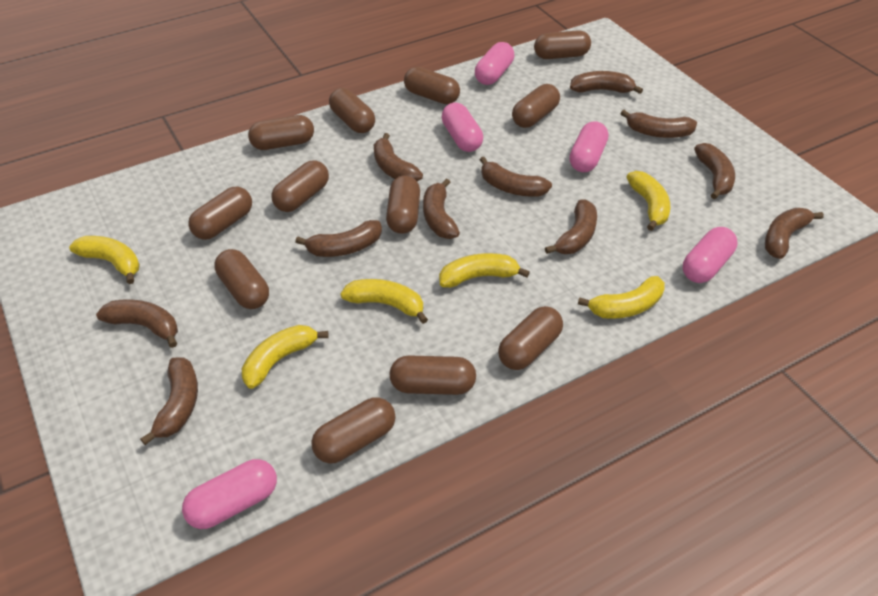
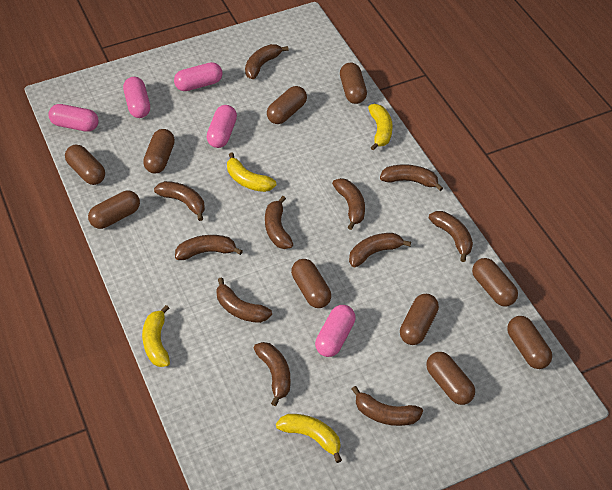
brown capsule: [188,187,252,240] [214,249,269,309] [248,115,314,150] [271,160,329,212] [311,397,395,464] [329,88,375,133] [386,175,420,234] [389,355,476,395] [404,67,460,104] [498,306,563,370] [512,84,560,128] [534,30,591,59] = 12 -> [65,145,105,185] [88,191,140,229] [143,129,175,173] [267,86,307,124] [291,259,331,308] [340,63,367,104] [400,294,439,345] [426,352,475,405] [472,258,518,306] [507,316,552,369] = 10
yellow banana: [69,236,140,284] [242,325,329,389] [341,279,428,324] [439,253,530,288] [578,276,665,319] [627,171,670,231] = 6 -> [142,305,170,367] [227,152,276,192] [276,414,342,463] [368,104,393,150] = 4

